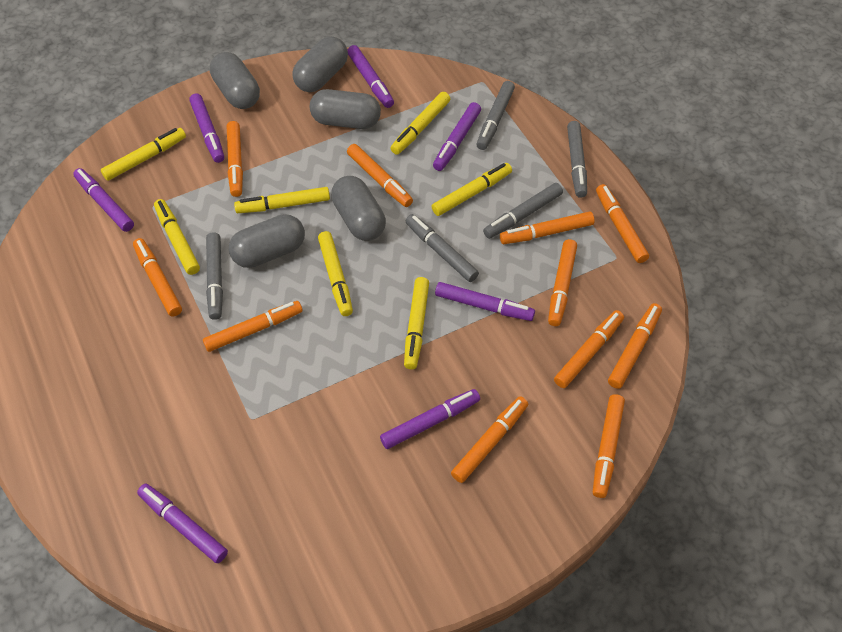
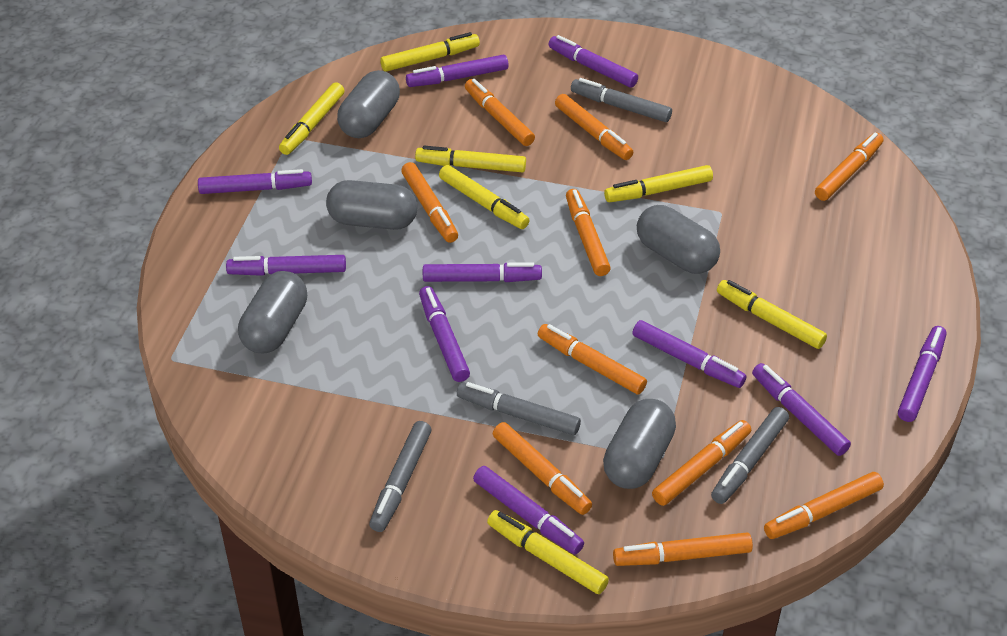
grey marker: [206,232,223,320] [406,214,479,282] [476,81,515,150] [483,183,563,239] [567,121,587,198] = 5 -> [369,421,432,532] [457,382,581,435] [571,78,672,122] [711,407,789,504] = 4
orange marker: [133,238,182,317] [203,301,303,352] [227,121,243,197] [347,144,413,207] [451,396,528,483] [500,211,595,244] [548,239,577,326] [554,310,624,388] [593,394,625,498] [596,184,649,263] [608,303,662,389] = 11 -> [401,162,458,243] [465,79,535,146] [493,422,592,515] [538,324,647,395] [555,94,633,160] [566,189,611,276] [613,532,753,566] [652,420,751,506] [764,472,884,539] [815,132,883,201] = 10
purple marker: [73,168,134,232] [137,484,228,563] [189,93,224,163] [347,45,394,108] [380,389,480,449] [433,102,481,171] [435,282,535,321] = 7 -> [198,169,312,194] [226,255,346,276] [406,55,509,87] [419,286,470,382] [423,262,542,282] [473,466,584,555] [548,35,638,87] [632,320,747,388] [752,363,851,456] [898,326,947,422] = 10

